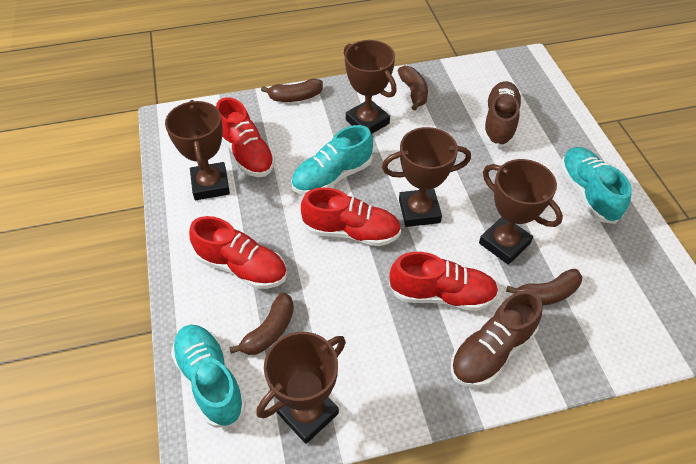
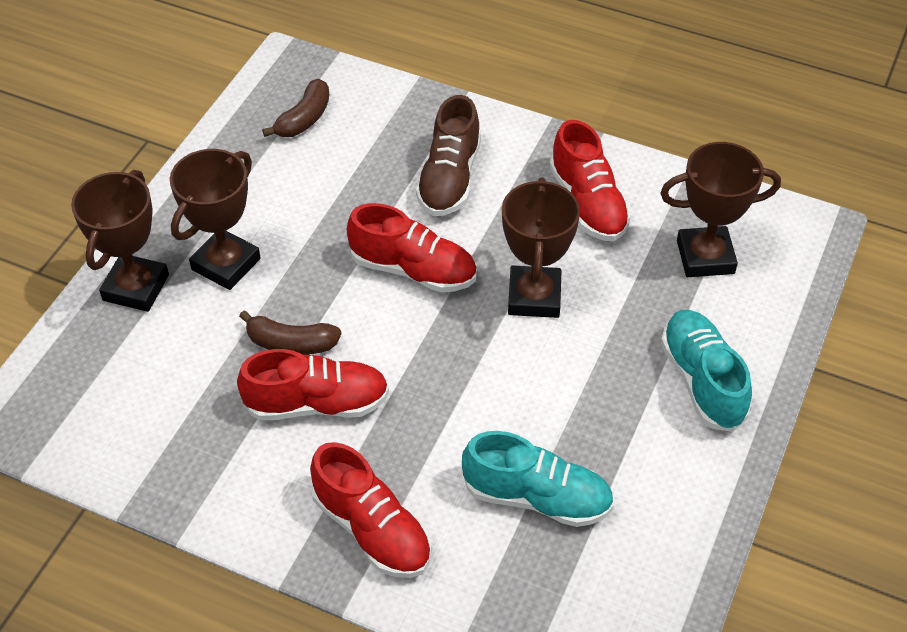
brown banana: [229,292,294,355] [261,78,323,102] [398,66,428,110] [506,269,582,306] = 4 -> [239,310,341,355] [262,79,329,137] = 2
brown shoe: [451,290,542,388] [483,81,522,147] = 2 -> [416,95,481,216] = 1
brown trophy: [165,100,230,200] [256,332,346,444] [344,40,397,134] [382,127,471,227] [479,159,563,265] = 5 -> [71,170,169,312] [170,149,260,290] [502,177,580,318] [660,142,781,277] = 4
turquoise shoe: [171,325,246,428] [291,125,373,195] [560,147,632,224] = 3 -> [462,431,614,527] [661,310,752,432] = 2

